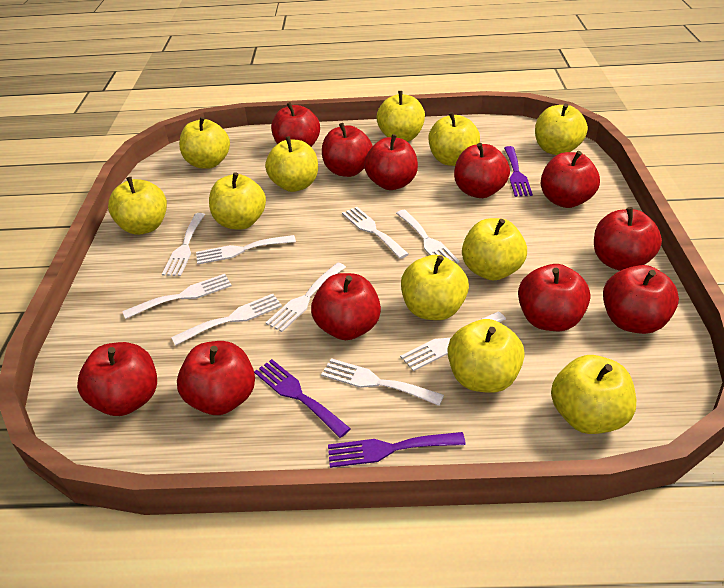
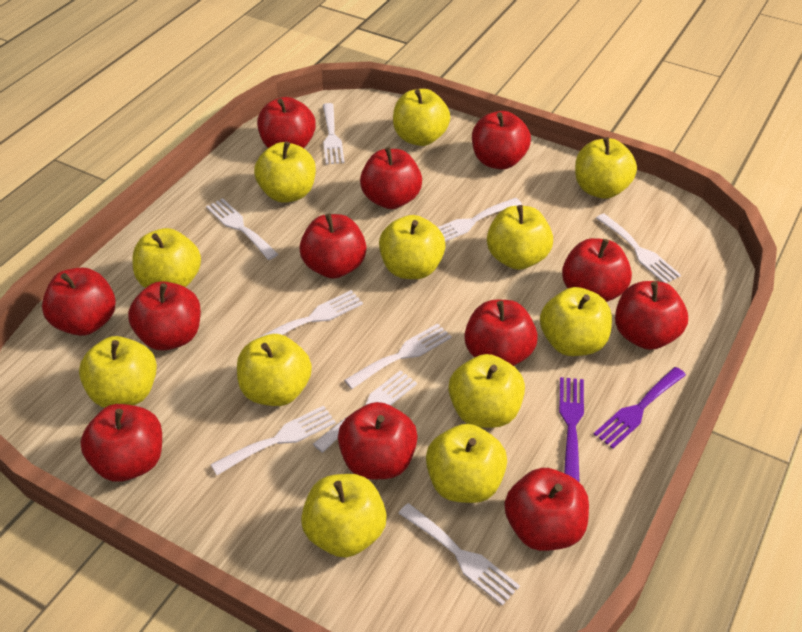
purple fork: [254,359,351,438] [328,432,466,468] [504,146,533,197] = 3 -> [559,377,584,482] [594,367,686,449] = 2
red apple: [77,342,157,416] [177,341,255,415] [271,102,320,147] [311,273,381,340] [322,123,373,177] [364,134,418,190] [454,143,510,198] [518,264,590,331] [541,151,600,208] [594,207,662,271] [603,265,679,334] = 11 -> [42,267,116,336] [80,404,162,482] [128,281,201,351] [257,97,316,148] [299,214,366,279] [338,402,418,479] [360,147,422,209] [464,300,538,366] [472,111,531,169] [505,468,589,551] [562,238,632,302] [615,281,688,350] = 12
yellow apple: [108,177,167,235] [179,117,230,169] [209,172,266,229] [265,136,318,192] [377,91,425,142] [401,255,469,320] [429,112,480,166] [448,319,525,393] [462,218,527,281] [535,103,588,155] [551,355,636,434] = 11 -> [79,336,157,408] [132,228,201,288] [237,334,312,406] [254,141,316,203] [301,474,387,558] [379,215,445,279] [393,89,450,146] [426,424,507,503] [448,354,525,428] [487,205,553,270] [540,287,612,356] [575,137,637,199] = 12

